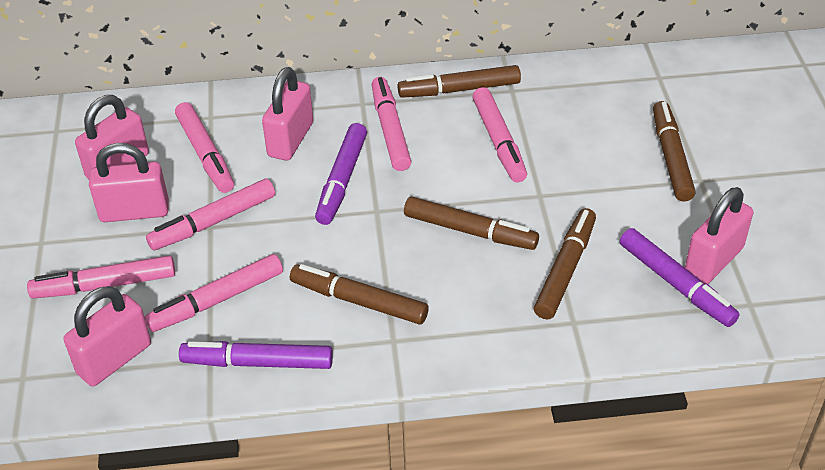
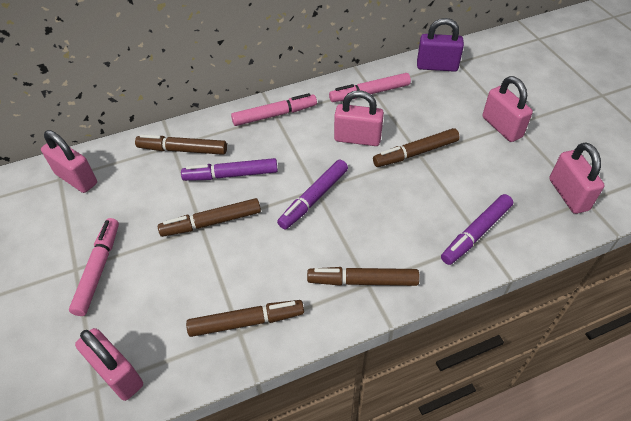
pink marker: [27,255,175,299] [145,254,283,332] [146,179,275,251] [175,102,234,193] [372,77,411,171] [472,87,527,182] = 6 -> [69,218,119,316] [231,93,317,126] [329,73,411,102] = 3
purple padlock: none = 0 -> [417,18,464,72] = 1

